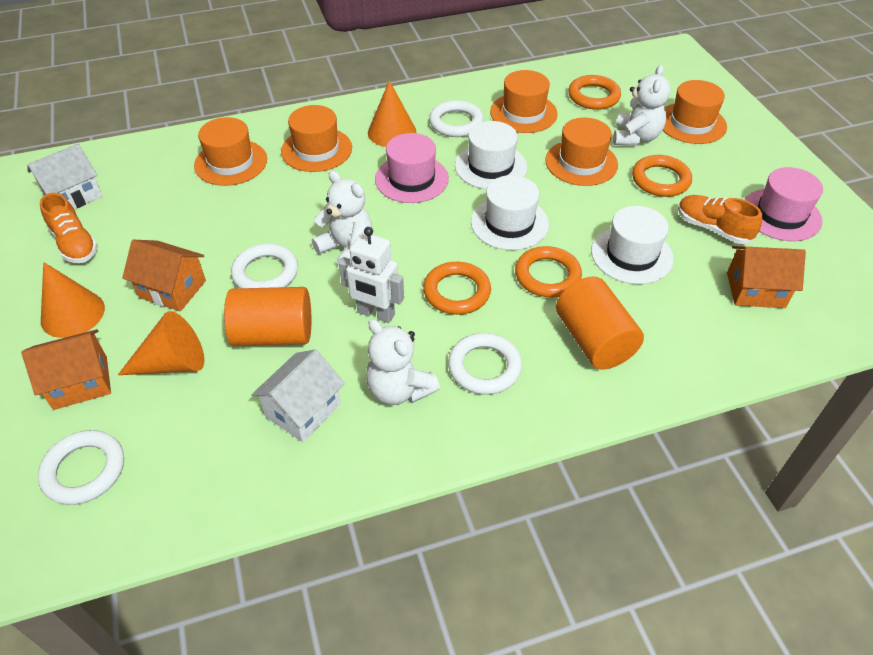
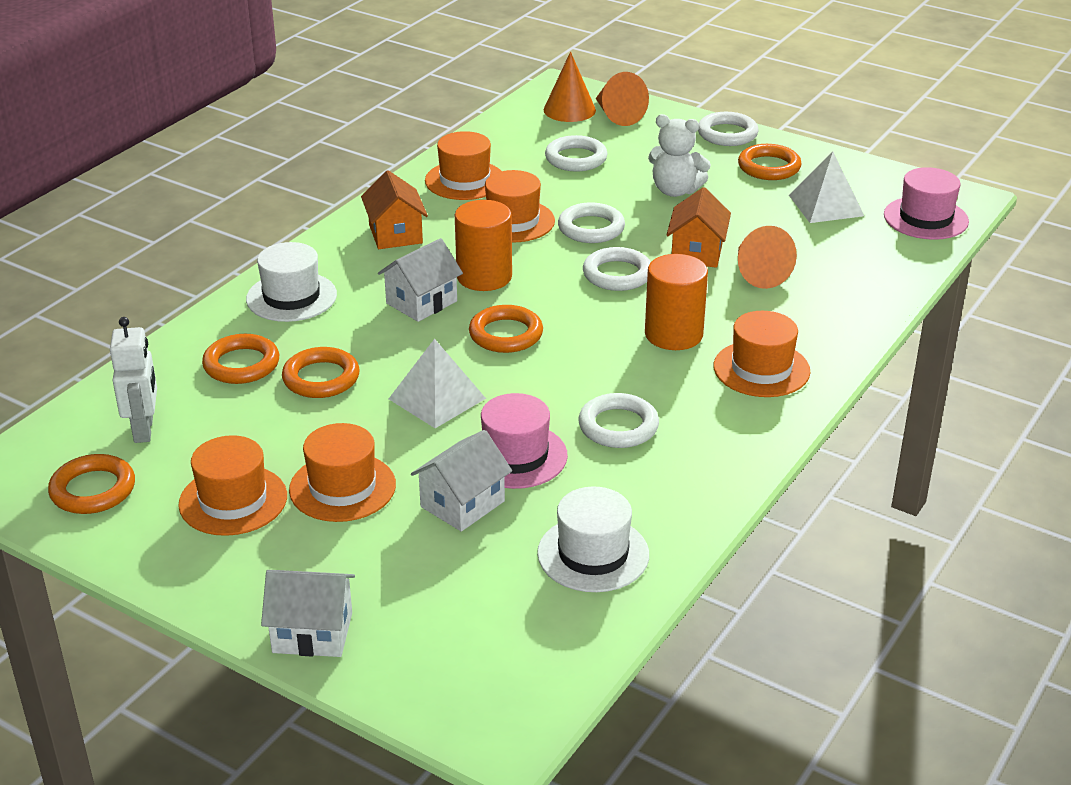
orange house: [21,329,111,410] [122,240,206,311] [727,246,806,308] = 3 -> [361,170,428,249] [667,187,731,268] = 2
orange ring: [423,262,491,315] [515,246,582,298] [568,75,621,110] [632,155,692,197] = 4 -> [48,454,135,514] [202,334,279,384] [282,347,360,398] [469,305,543,353] [738,144,802,180] = 5
orange shoe: [40,193,98,263] [678,195,762,244] = 2 -> none = 0
white hat: [455,121,527,189] [471,175,549,250] [591,206,674,284] = 3 -> [246,242,337,322] [537,487,649,592] = 2
white house: [27,144,102,209] [251,349,345,442] = 2 -> [261,570,355,657] [378,238,463,322] [411,430,512,532] = 3
white pyramid: none = 0 -> [389,339,486,428] [789,152,864,223] = 2
white ring: [38,430,124,505] [231,244,298,288] [429,100,484,137] [448,333,522,395] = 4 -> [545,135,607,171] [558,203,625,243] [578,393,659,448] [583,247,651,291] [698,112,758,146] = 5
white teddy bear: [312,170,372,266] [366,319,440,405] [613,65,671,145] = 3 -> [648,114,711,197] = 1

